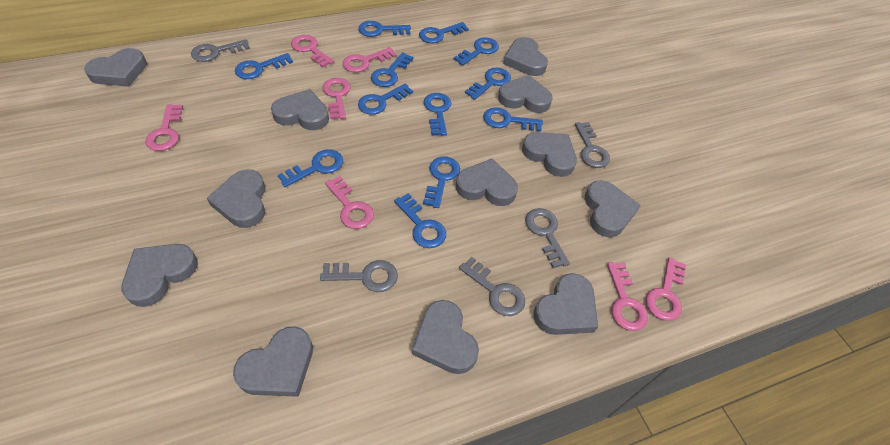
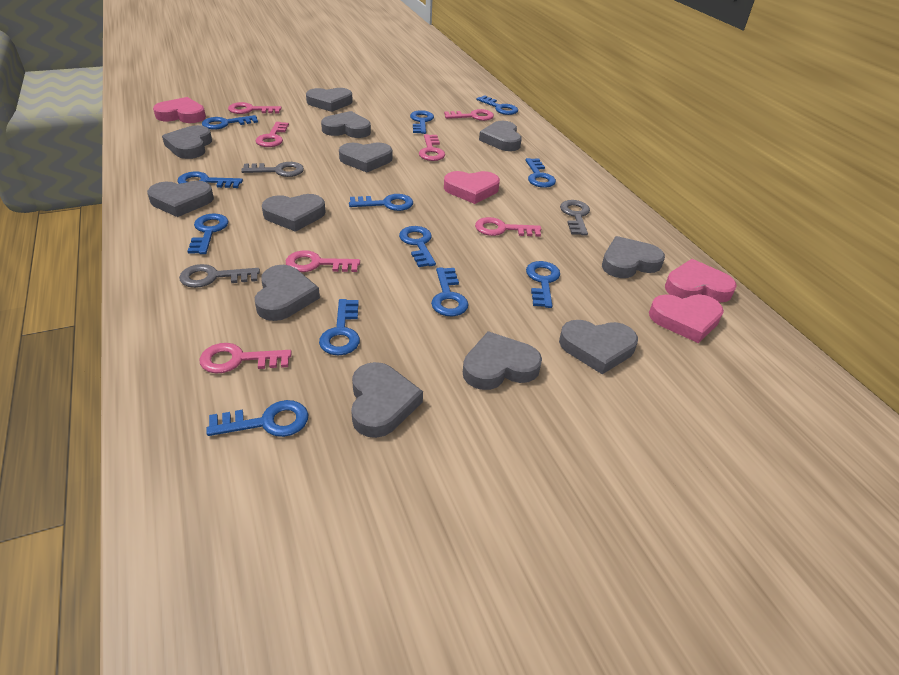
grey key: [191,39,250,62] [320,260,398,292] [459,257,525,316] [525,208,570,268] [575,122,610,168] = 5 -> [179,264,260,288] [241,162,304,177] [560,200,590,236] = 3
pink heart: none = 0 -> [153,97,206,123] [444,171,500,204] [649,294,724,343] [665,259,737,302] = 4

